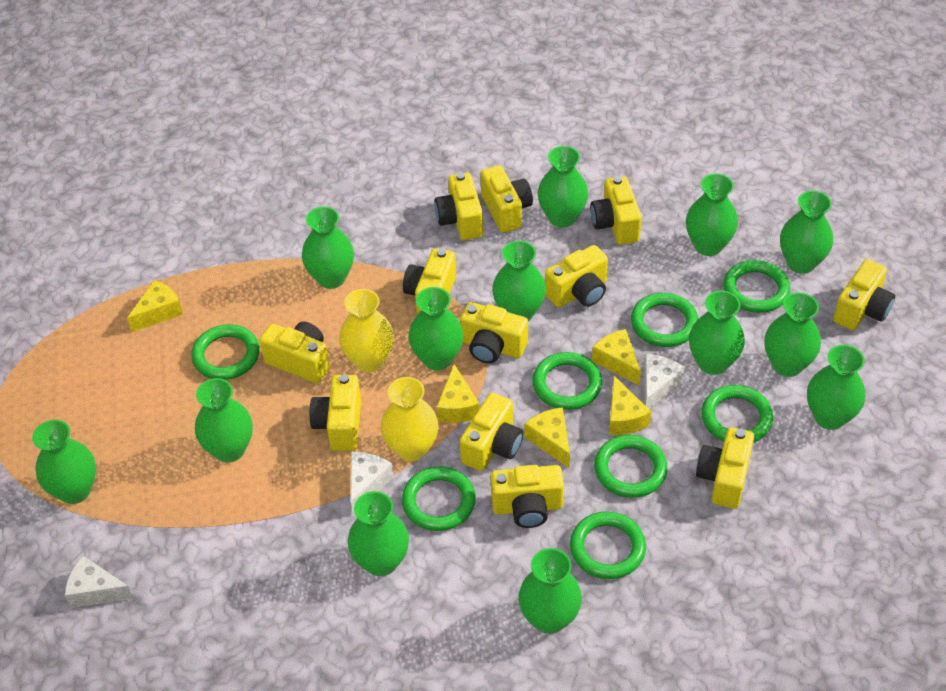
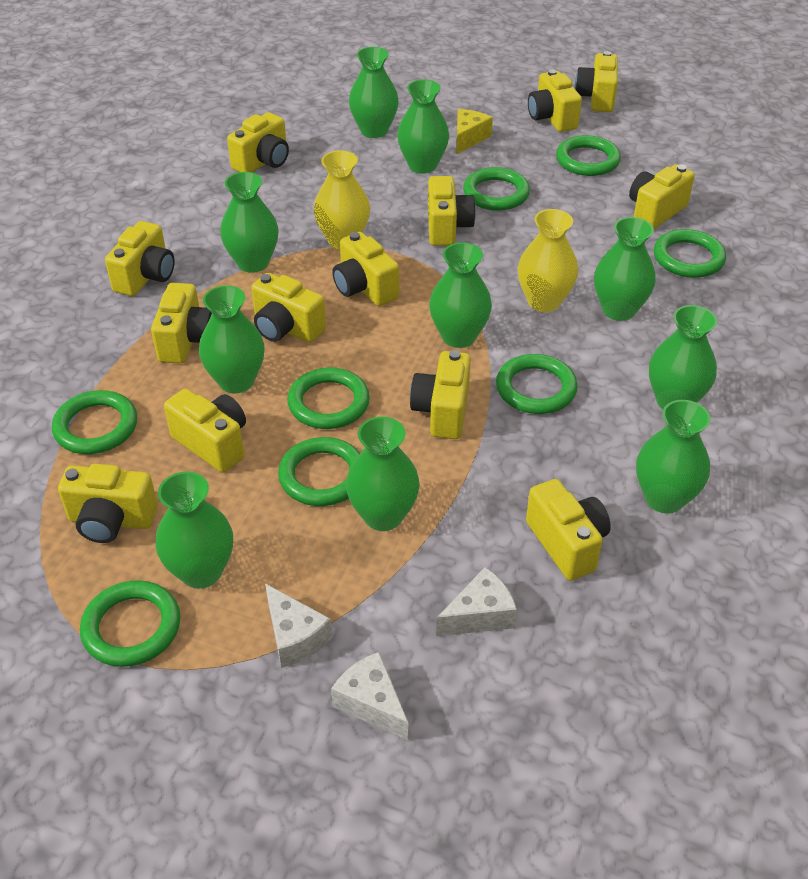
green vase: [32,420,96,504] [195,378,253,462] [302,206,354,289] [348,491,409,576] [408,287,463,371] [492,240,546,321] [518,548,582,634] [537,146,588,228] [686,173,738,256] [689,291,745,375] [764,292,821,377] [780,190,833,274] [807,345,865,430] = 13 -> [156,472,233,589] [199,285,265,393] [220,172,279,273] [346,416,420,531] [349,47,399,138] [397,79,449,173] [429,242,492,348] [594,217,656,321] [636,400,710,513] [649,305,717,409] = 10
yellow camera: [260,322,330,383] [309,374,361,451] [403,248,456,315] [435,173,483,240] [460,302,528,363] [460,393,523,471] [481,165,533,233] [491,465,564,528] [545,245,608,308] [590,176,642,245] [696,427,754,509] [833,259,895,330] = 12 -> [58,464,158,543] [105,221,175,296] [151,283,212,364] [164,388,246,473] [227,112,289,172] [251,273,326,343] [333,232,399,306] [410,350,471,439] [428,176,476,246] [526,479,611,581] [528,69,582,132] [575,51,618,112] [629,164,695,229] = 13
yellow cheese: [127,280,183,332] [437,364,480,423] [525,407,570,468] [592,329,641,385] [609,376,651,435] = 5 -> [456,109,493,155] = 1

